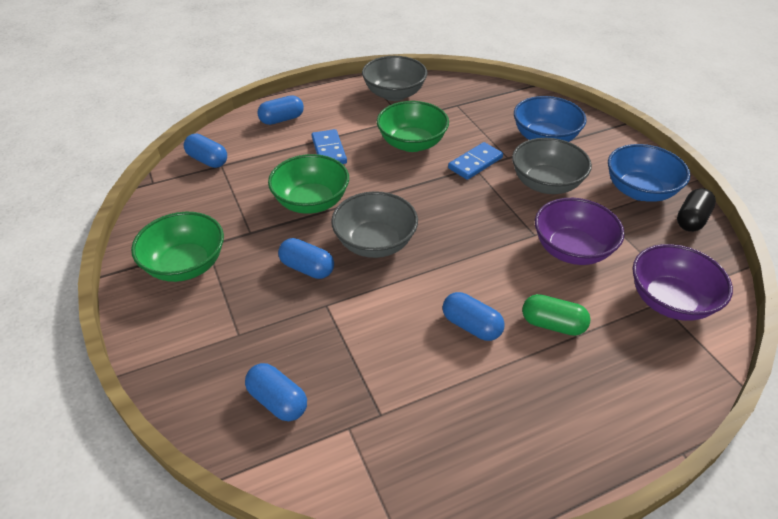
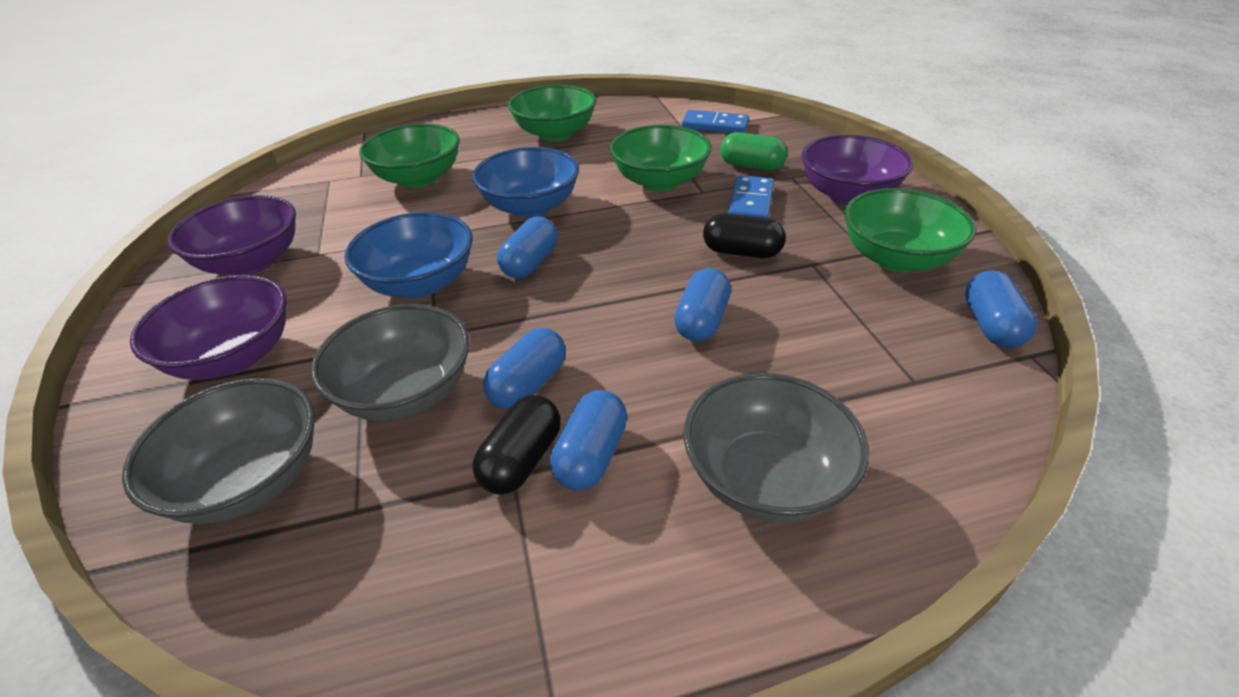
black capsule: [677,188,716,232] = 1 -> [473,395,561,494] [703,214,786,258] = 2
green bowl: [131,212,224,282] [268,154,349,214] [377,101,449,152] = 3 -> [359,123,460,188] [508,85,596,142] [610,125,712,192] [844,188,976,272] = 4
purple bowl: [535,198,625,265] [632,244,733,321] = 2 -> [130,275,287,380] [168,195,296,275] [802,135,913,205] = 3

